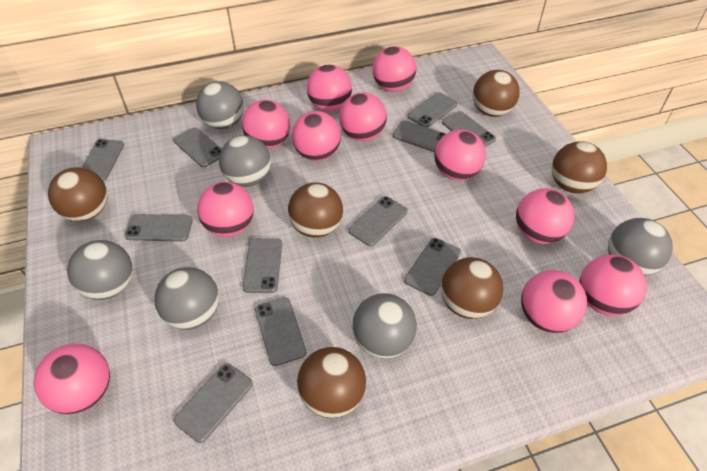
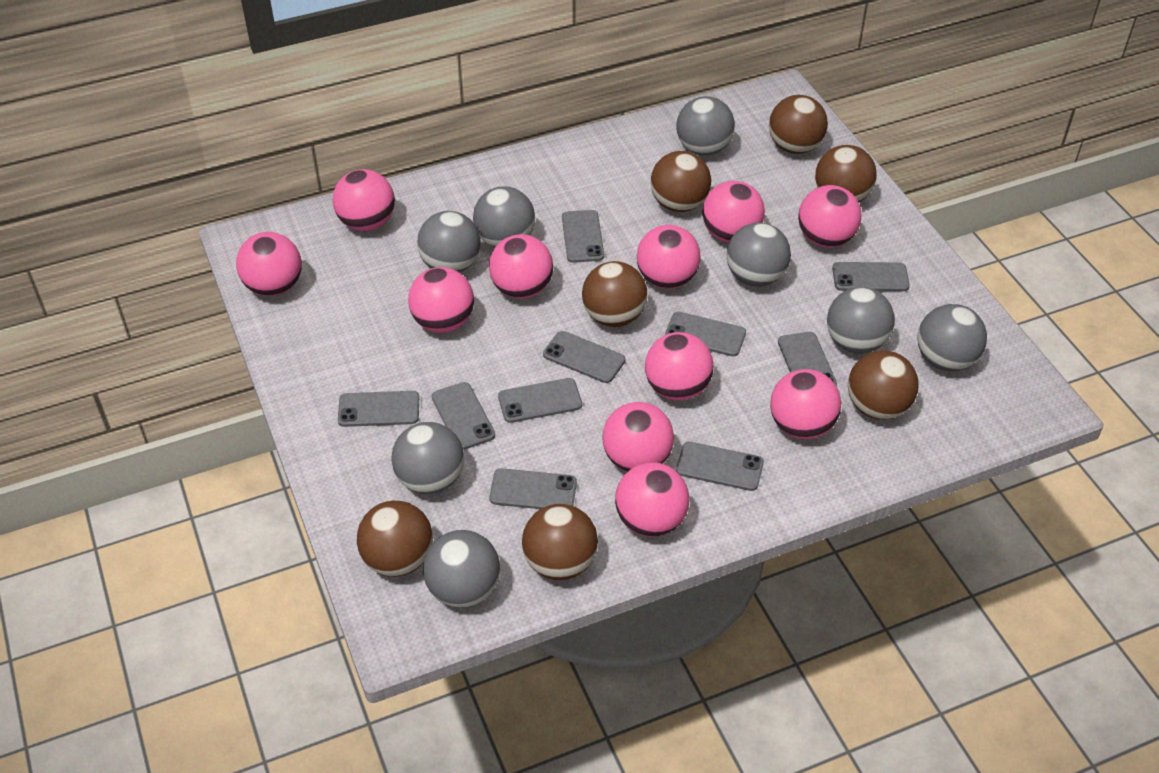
brown ball: [48,167,107,221] [288,182,343,238] [297,347,366,418] [441,257,503,319] [473,70,520,117] [552,141,607,194] = 6 -> [357,501,433,577] [522,504,598,580] [582,261,647,327] [650,151,711,212] [769,95,828,154] [815,145,877,203] [848,350,919,420] = 7
grey ball: [67,240,132,300] [154,267,219,330] [196,81,244,129] [219,135,271,187] [352,293,417,359] [608,218,673,276] = 6 -> [391,422,464,494] [417,211,481,273] [423,530,500,608] [473,186,535,247] [676,96,735,155] [727,223,791,287] [827,287,895,354] [918,304,987,371] = 8
grey phone: [81,139,124,181] [124,214,193,242] [173,127,221,167] [174,363,253,443] [242,238,282,293] [255,297,307,366] [348,196,408,246] [393,120,446,152] [404,238,461,296] [407,92,457,128] [442,111,496,147] = 11 -> [338,391,419,427] [432,382,495,450] [489,468,577,509] [498,378,582,423] [543,331,625,383] [562,210,604,263] [665,312,746,357] [676,442,764,491] [778,332,837,387] [832,262,910,291] = 10

